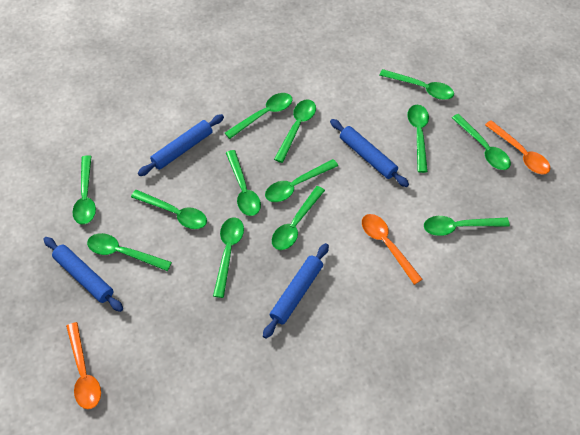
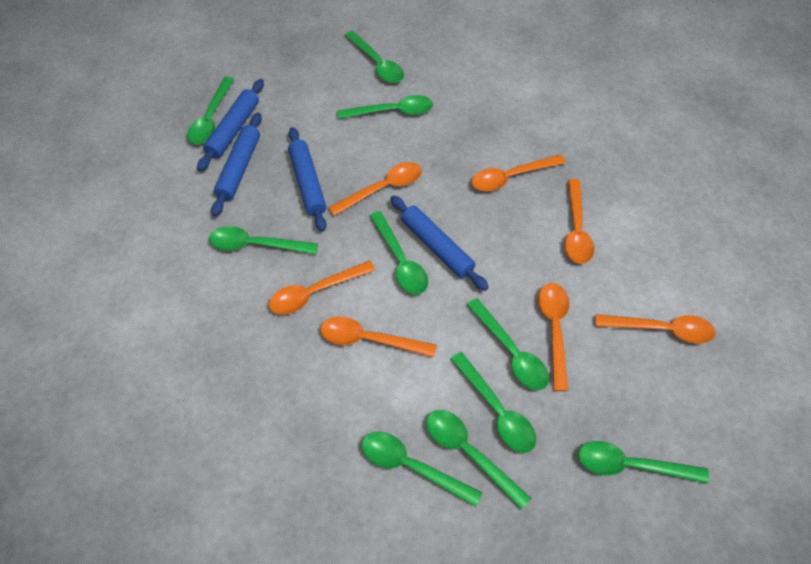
green spoon: [73,155,96,225] [87,233,172,271] [131,190,207,229] [213,217,244,298] [225,93,292,139] [226,150,261,216] [265,159,338,202] [272,186,325,250] [274,99,316,163] [379,69,454,100] [407,105,429,173] [424,216,510,236] [452,114,511,170] = 13 -> [187,77,234,144] [209,226,318,254] [337,95,433,119] [345,31,404,83] [362,431,482,507] [370,211,428,295] [426,410,531,510] [451,352,536,453] [467,298,549,390] [578,441,709,484] = 10
orange spoon: [66,322,101,409] [362,214,422,285] [485,120,550,174] = 3 -> [269,260,375,315] [320,316,437,357] [328,162,422,216] [472,154,566,191] [538,283,569,391] [565,179,594,264] [596,314,716,344] = 7

